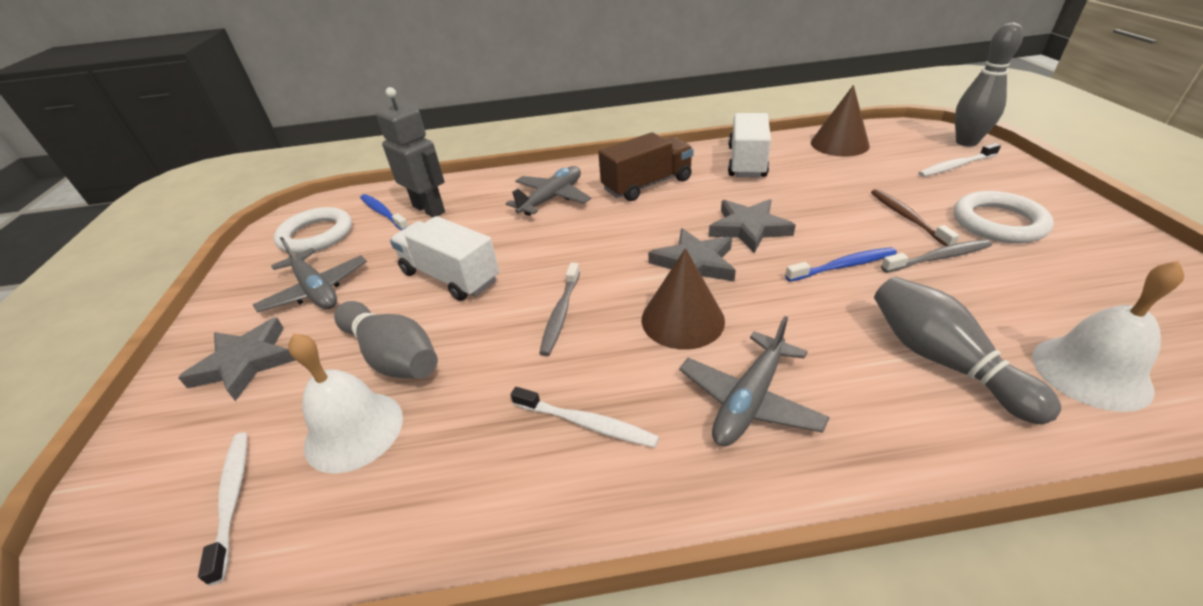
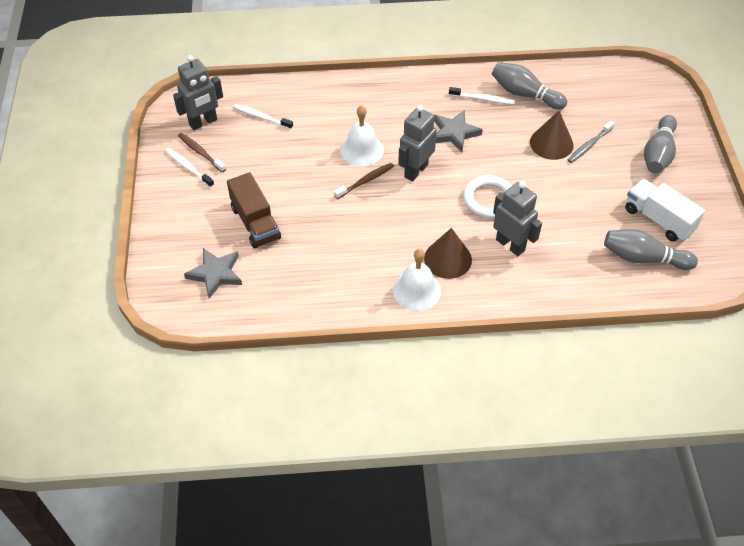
blue toothbrush: [360,194,408,230] [785,247,897,282] = 2 -> none = 0
brown toothbrush: [871,189,960,246] = 1 -> [178,133,226,172] [334,163,394,199] = 2
grey plane: [253,237,367,313] [506,166,591,216] [679,316,830,446] = 3 -> none = 0
grey robot: [376,87,445,217] = 1 -> [173,55,223,130] [398,105,437,181] [493,181,542,256] = 3
grey star: [178,318,296,401] [648,228,736,281] [709,199,796,254] = 3 -> [184,248,242,299] [434,110,483,152] = 2
grey toothbrush: [539,262,580,356] [881,239,992,273] = 2 -> [568,121,615,163] = 1
white ring: [274,207,352,254] [954,191,1054,243] = 2 -> [463,175,512,219] = 1
white truck: [390,216,499,301] [728,113,771,178] = 2 -> [625,179,705,242] = 1

